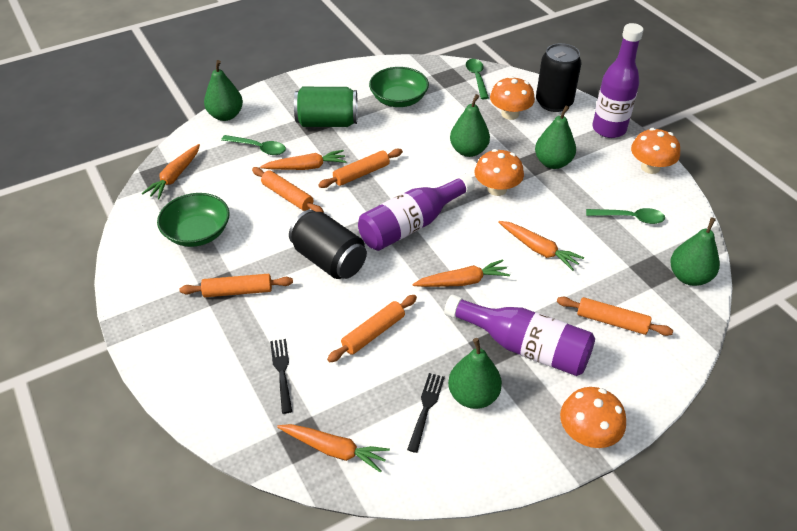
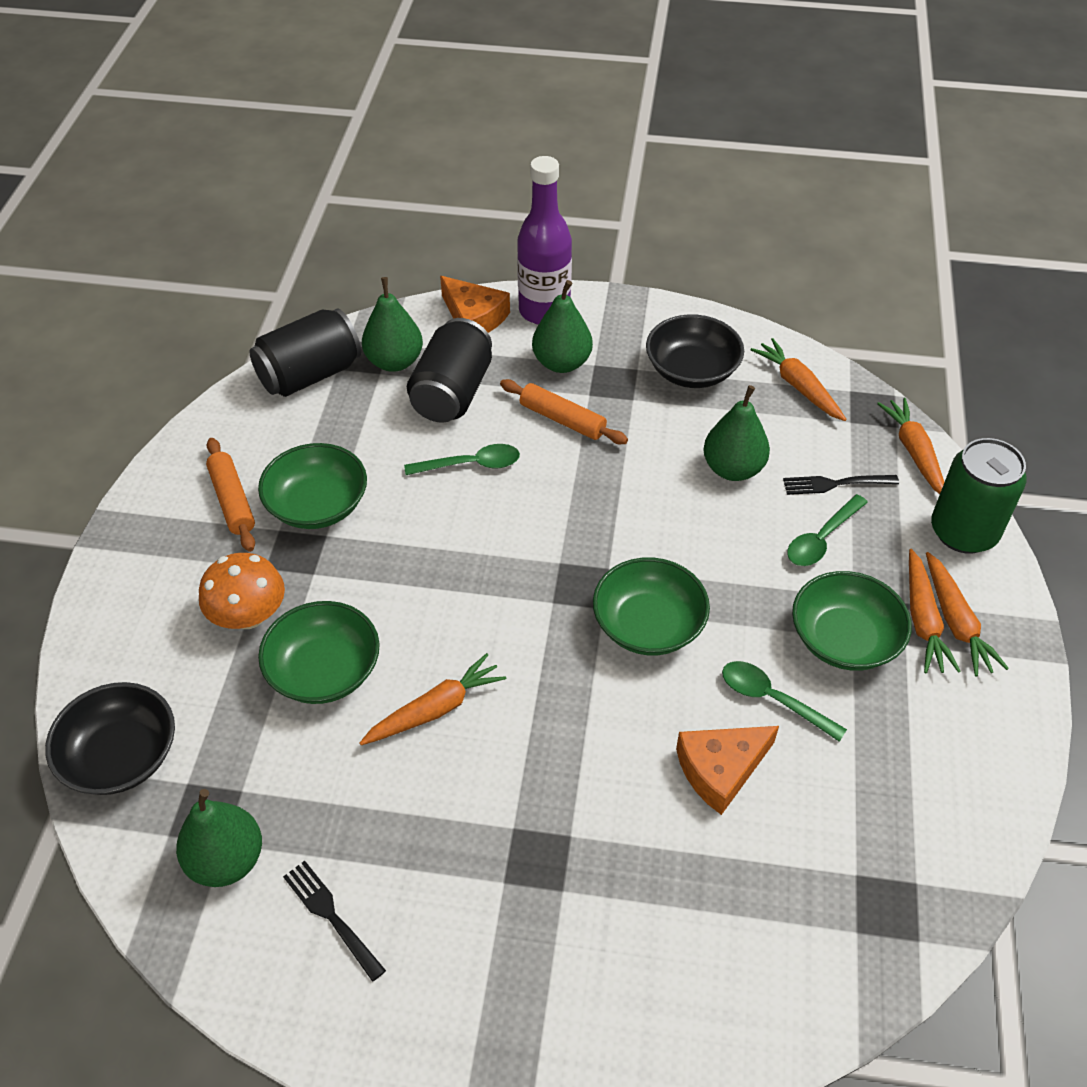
black bowl: none = 0 -> [45,682,175,795] [646,314,744,388] = 2
green bowl: [157,193,230,247] [369,67,429,107] = 2 -> [258,443,367,529] [258,601,380,704] [593,557,710,655] [792,571,912,671] = 4
green pear: [204,60,243,121] [448,338,502,409] [450,94,490,157] [535,106,576,169] [670,217,720,286] = 5 -> [176,789,262,887] [362,277,423,372] [532,280,593,373] [703,385,770,481] = 4
orange cheese: none = 0 -> [440,276,510,333] [676,726,779,815] = 2
orange mushroom: [475,149,524,196] [490,76,535,120] [560,387,626,448] [631,128,680,174] = 4 -> [199,553,285,629] = 1
orange rolling pin: [180,274,293,297] [252,167,324,213] [318,149,403,188] [327,295,417,362] [557,297,673,336] = 5 -> [206,438,255,552] [500,379,628,444] = 2
purple bottle: [358,174,475,251] [444,295,595,376] [592,23,643,138] = 3 -> [517,156,572,325] = 1

